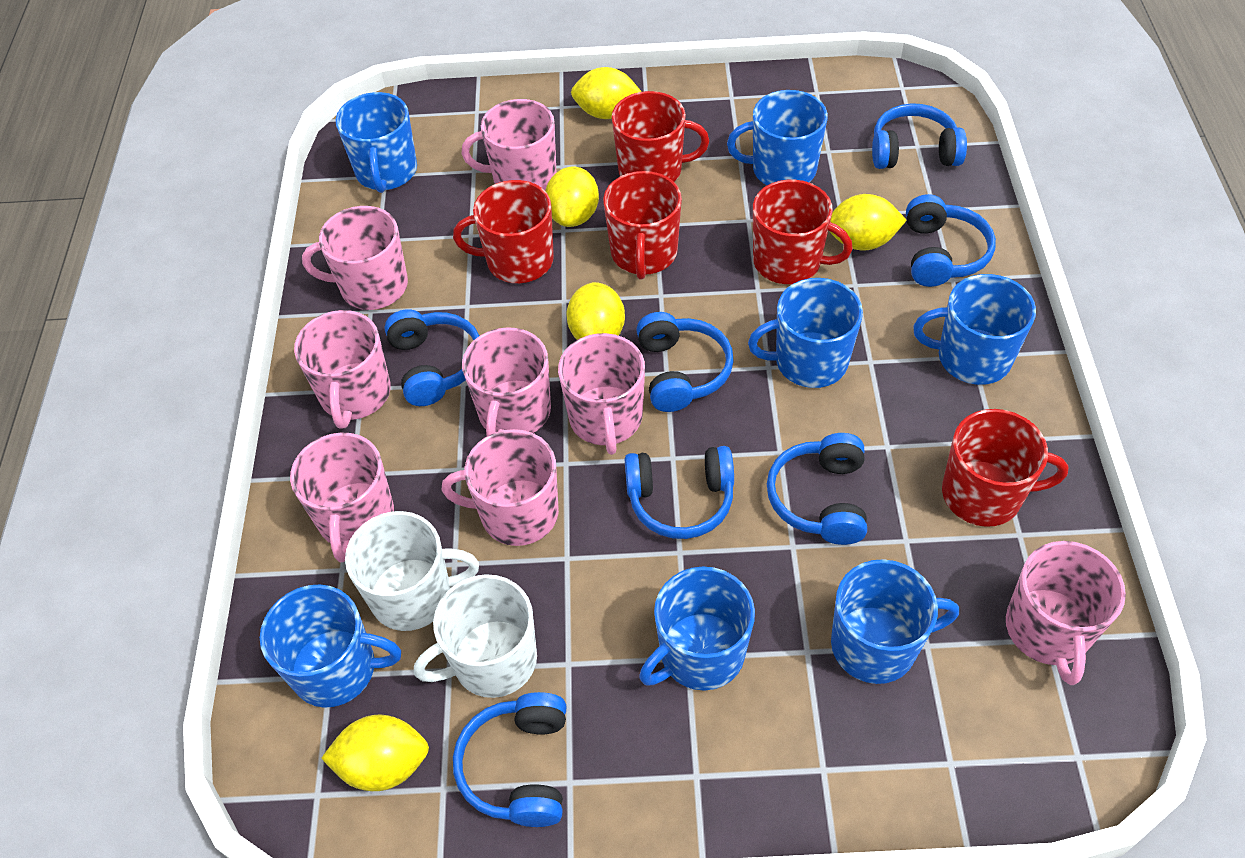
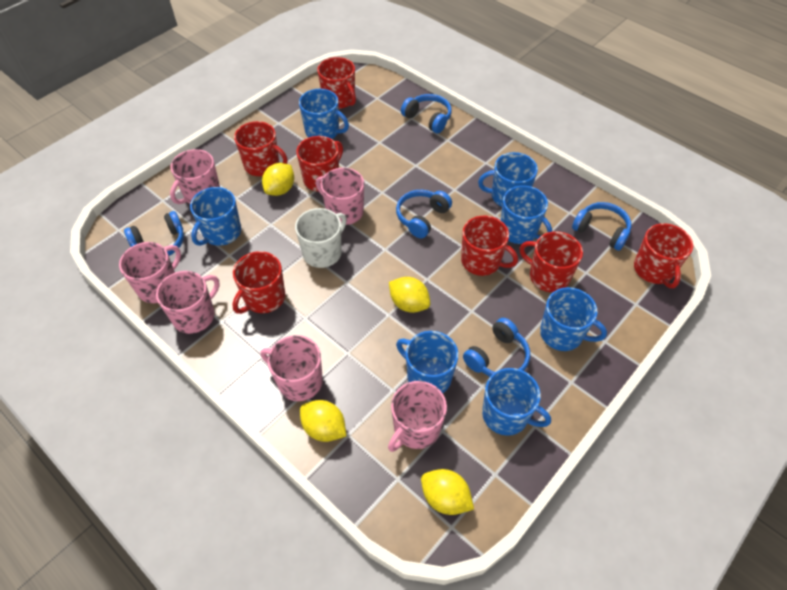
blue headphones: [384,309,479,406] [453,692,566,827] [625,446,734,539] [636,312,734,412] [767,433,867,545] [872,103,967,169] [906,194,996,287] = 7 -> [124,211,184,256] [396,190,452,238] [401,94,452,133] [463,318,530,377] [572,202,631,251] = 5
pink mug: [290,433,394,562] [294,310,391,429] [302,206,408,310] [441,429,559,546] [462,99,557,191] [462,327,551,436] [558,333,645,455] [1006,541,1126,685] = 8 -> [119,242,181,303] [156,271,220,334] [170,149,220,204] [261,335,323,401] [316,168,364,225] [388,381,447,452] = 6
red mug: [453,180,554,283] [603,171,682,280] [612,91,709,182] [753,180,853,284] [942,409,1068,527] = 5 -> [232,251,285,314] [234,121,288,176] [296,136,343,192] [317,57,356,109] [461,216,518,276] [520,231,583,292] [634,223,693,288] = 7
white mug: [345,511,479,631] [414,574,537,698] = 2 -> [295,208,347,268] = 1
yellow lemon: [321,715,429,791] [545,167,599,227] [566,282,625,340] [571,67,642,119] [829,194,907,251] = 5 -> [262,163,294,196] [300,400,346,442] [389,277,430,313] [421,469,474,515] = 4

